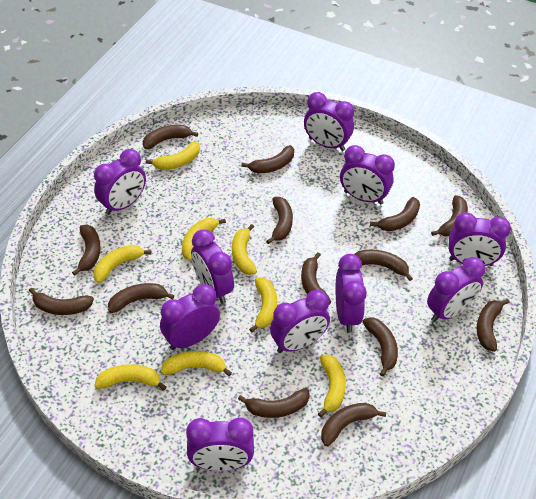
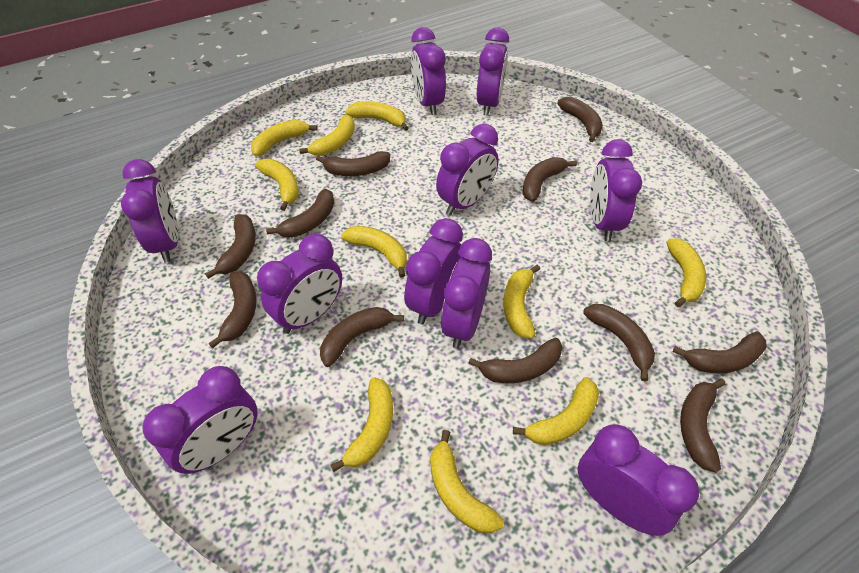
brown banana: [29,288,94,315] [72,225,101,276] [108,283,174,313] [143,125,198,149] [238,388,310,418] [241,145,294,173] [266,197,293,244] [301,253,331,305] [321,403,386,446] [354,250,413,281] [362,317,398,377] [370,197,420,231] [431,195,468,236] [477,299,510,352] = 14 -> [205,214,256,279] [209,271,257,348] [266,189,334,238] [316,151,390,176] [320,307,404,367] [468,338,562,383] [522,157,577,202] [557,97,603,142] [583,304,655,381] [672,331,767,373] [680,379,725,473] = 11
yellow banana: [94,245,151,283] [94,364,167,391] [146,141,200,170] [161,351,232,376] [182,218,226,260] [232,224,257,275] [249,278,277,333] [318,355,346,417] = 8 -> [251,120,318,157] [255,159,299,211] [299,115,355,156] [330,377,393,472] [341,226,407,278] [345,101,409,131] [430,430,504,533] [503,264,540,338] [513,377,599,445] [666,238,706,307] = 10

